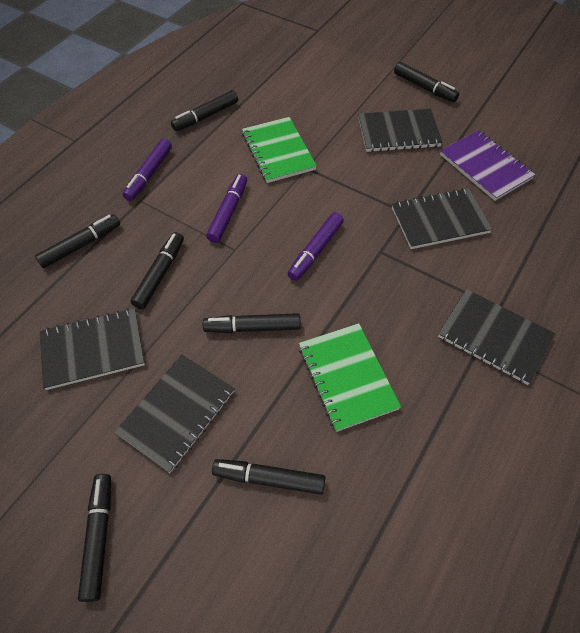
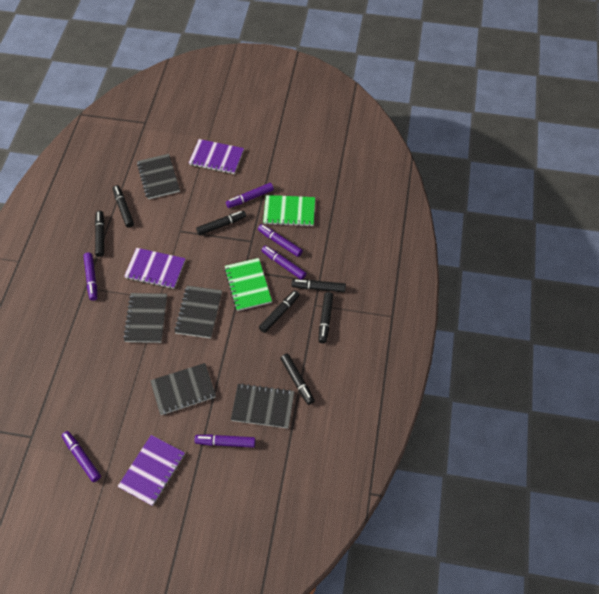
purple marker: [122,139,172,201] [206,174,247,243] [287,212,344,281] = 3 -> [62,431,101,482] [83,252,97,301] [194,434,256,448] [226,183,274,208] [258,224,303,257] [261,245,307,279] = 6
purple notebook: [440,130,535,201] = 1 -> [118,435,185,506] [124,248,186,289] [189,139,244,174] = 3

